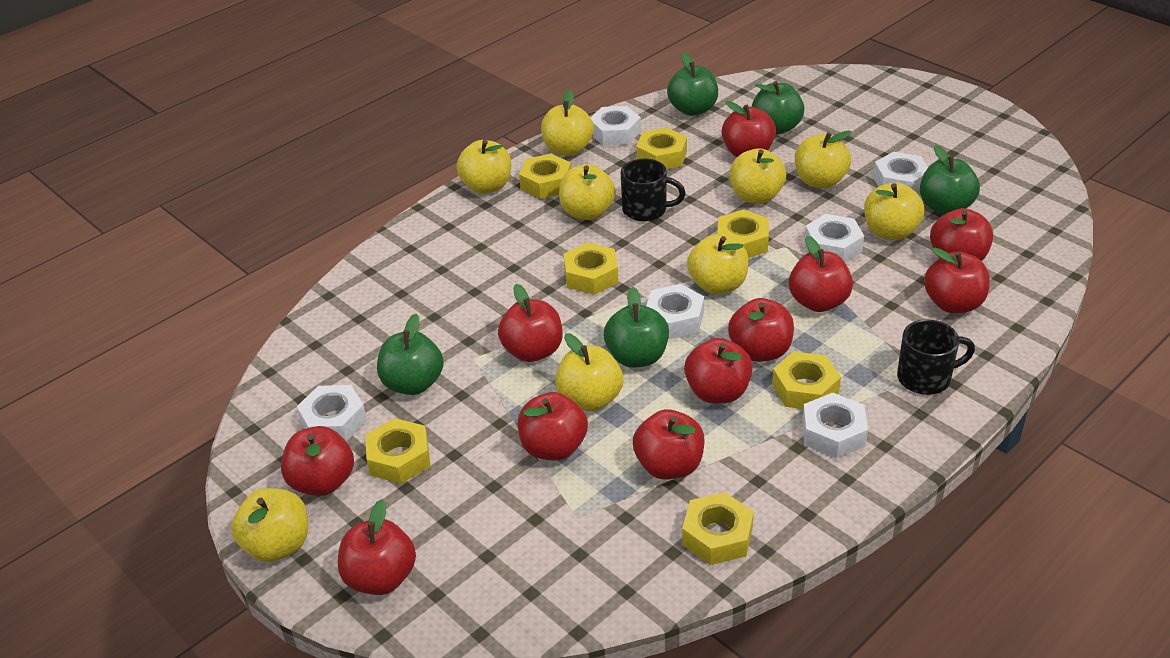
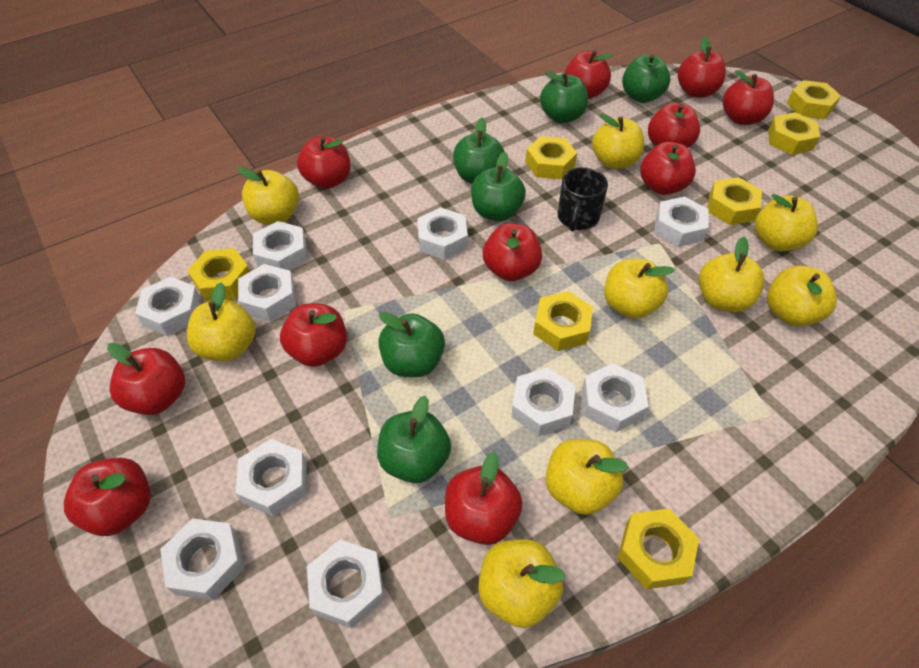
black mug: [621,158,686,221] [897,319,975,395] = 2 -> [557,167,608,231] = 1
green apple: [377,314,444,395] [604,287,669,367] [667,52,718,116] [752,81,805,134] [920,145,980,215] = 5 -> [377,396,451,483] [378,312,445,377] [453,118,505,184] [471,152,526,221] [540,71,588,123] [622,54,671,103] = 6
white nut: [297,385,367,442] [591,106,641,146] [646,284,704,339] [802,392,868,459] [804,214,864,262] [873,152,928,193] = 6 -> [135,277,201,336] [160,518,244,600] [236,439,307,516] [238,264,296,322] [253,221,307,270] [307,540,384,628] [417,207,468,260] [511,367,575,436] [582,363,649,432] [654,196,708,247] = 10

